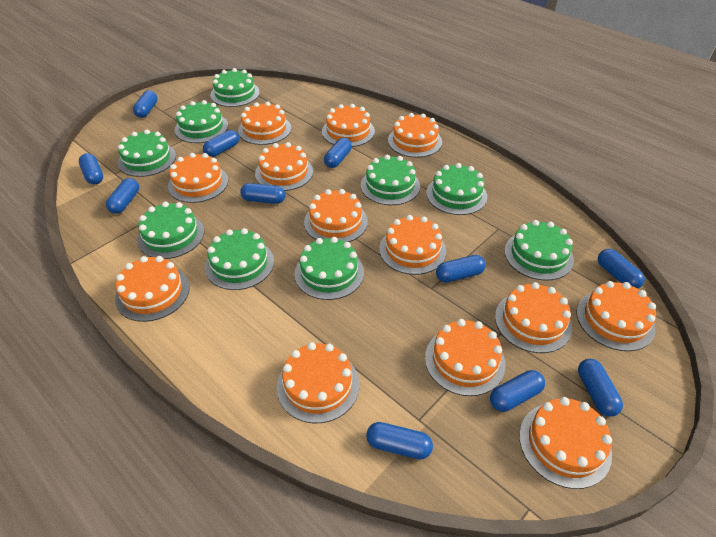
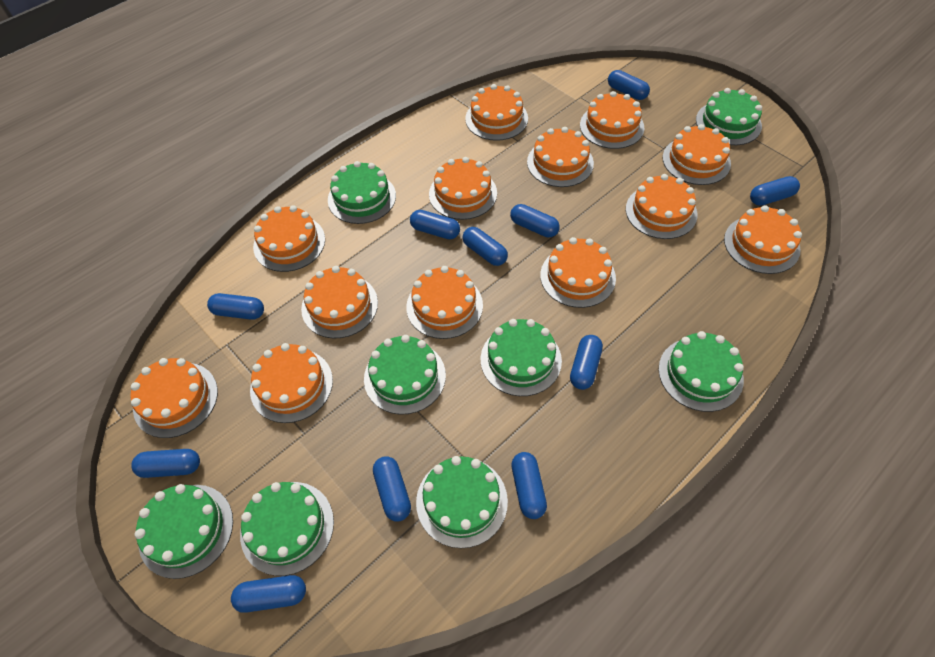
green cake: [118,130,176,177] [137,202,204,259] [175,100,228,143] [205,228,274,290] [210,68,260,107] [294,237,364,300] [361,155,420,205] [426,163,487,215] [504,220,574,281] = 9 -> [135,484,233,579] [240,482,334,576] [328,161,396,224] [364,335,446,415] [416,456,508,548] [481,319,562,396] [658,331,744,412] [696,88,762,145] = 8

